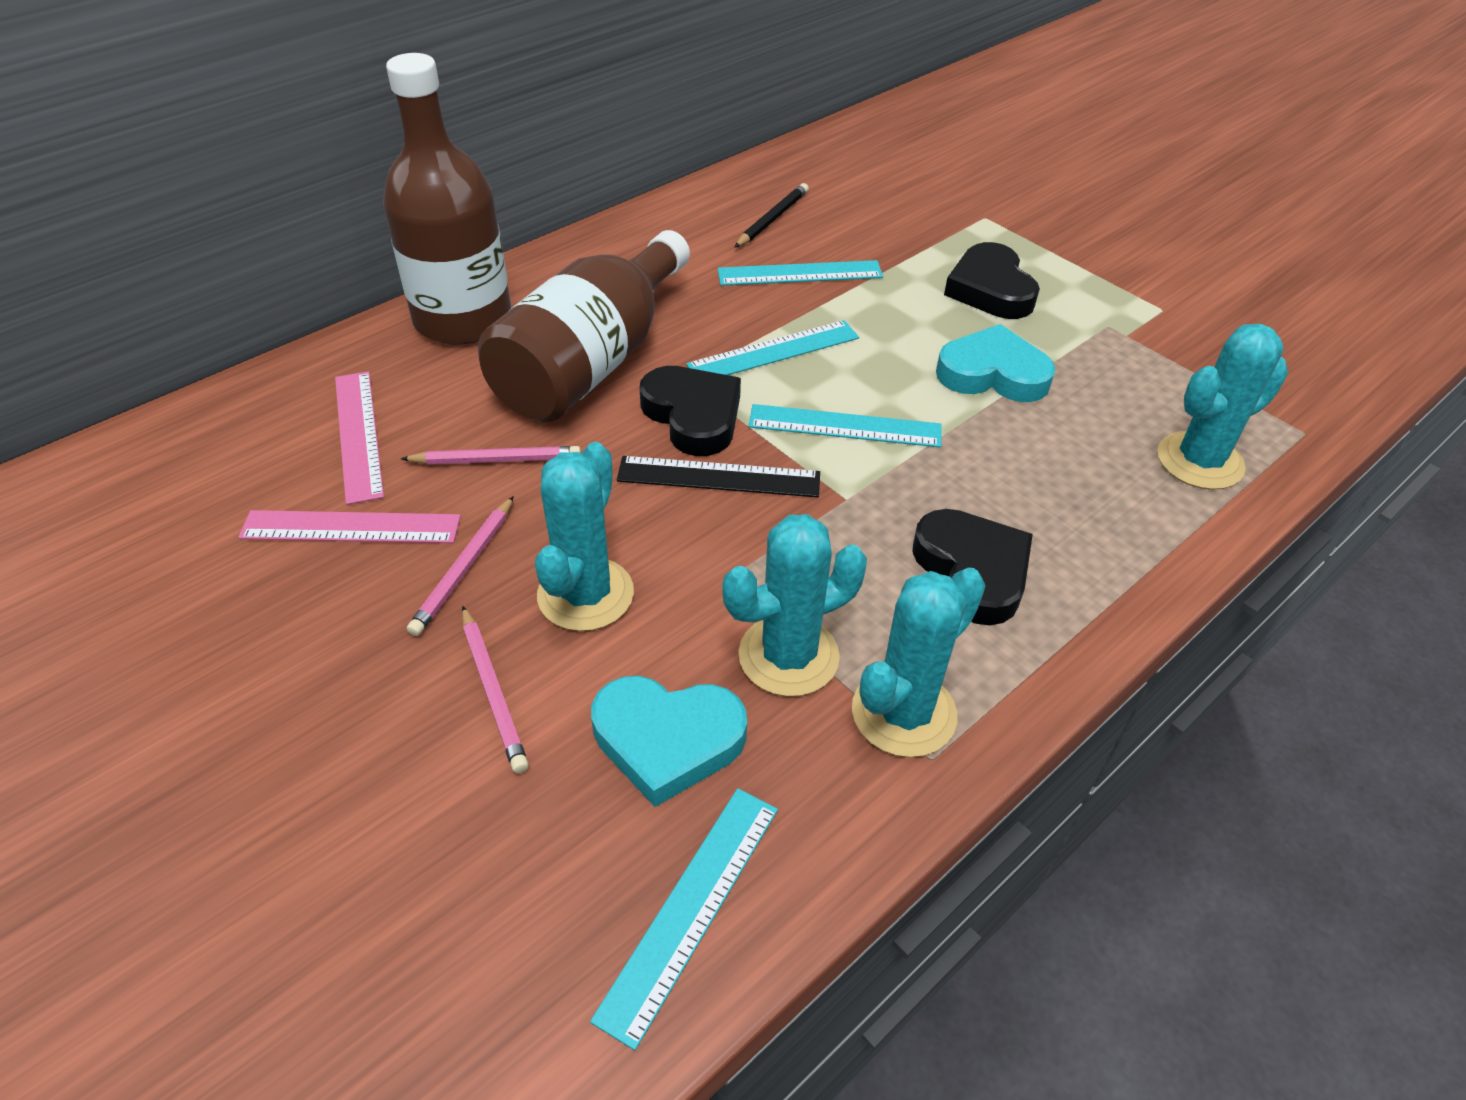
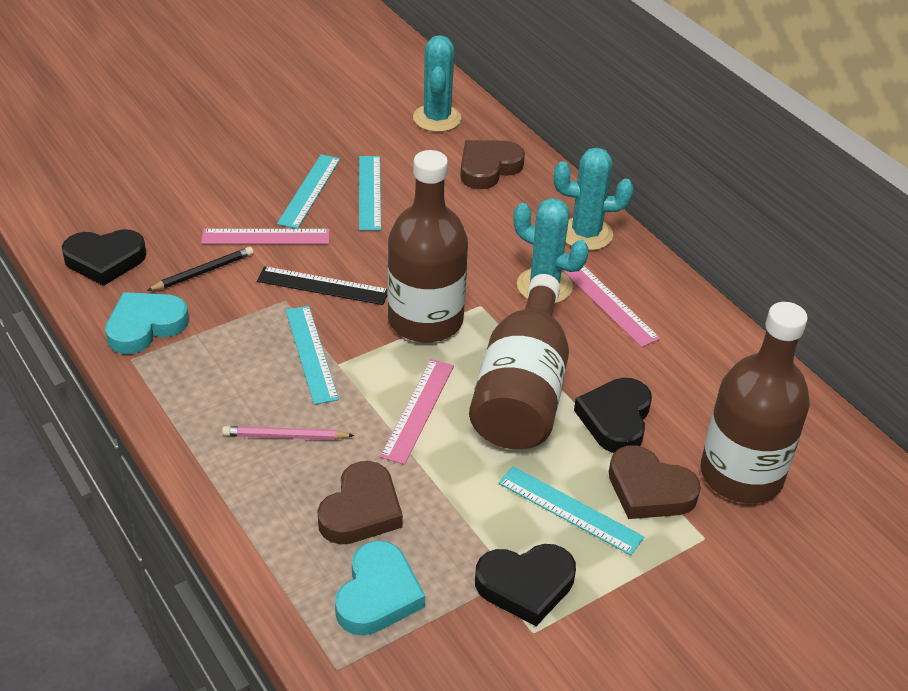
brown bottle: [383,53,511,345] [478,230,690,422] = 2 -> [387,150,468,343] [469,274,569,449] [701,302,810,504] = 3
brown heart: none = 0 -> [317,461,403,544] [460,140,525,189] [609,445,701,519] = 3
pink pencil: [401,446,581,465] [407,496,514,636] [462,606,529,774] = 3 -> [222,426,355,440] = 1
pink ruler: [238,510,461,543] [335,371,384,505] = 2 -> [201,229,330,244] [380,359,454,465] [562,266,660,347] = 3
turquoise cactus: [535,442,634,631] [722,514,867,697] [852,568,985,757] [1158,324,1288,490] = 4 -> [413,35,462,132] [514,198,589,303] [554,148,633,251] = 3

